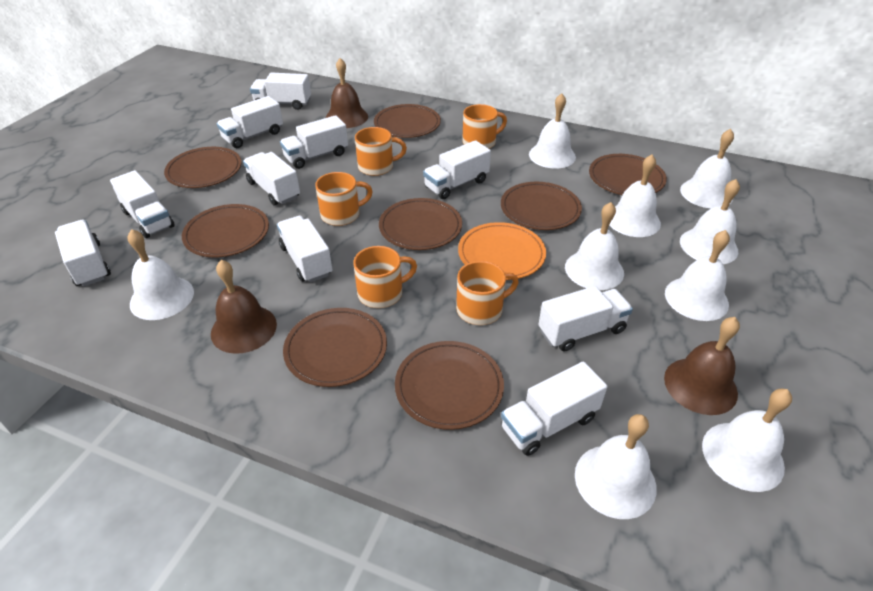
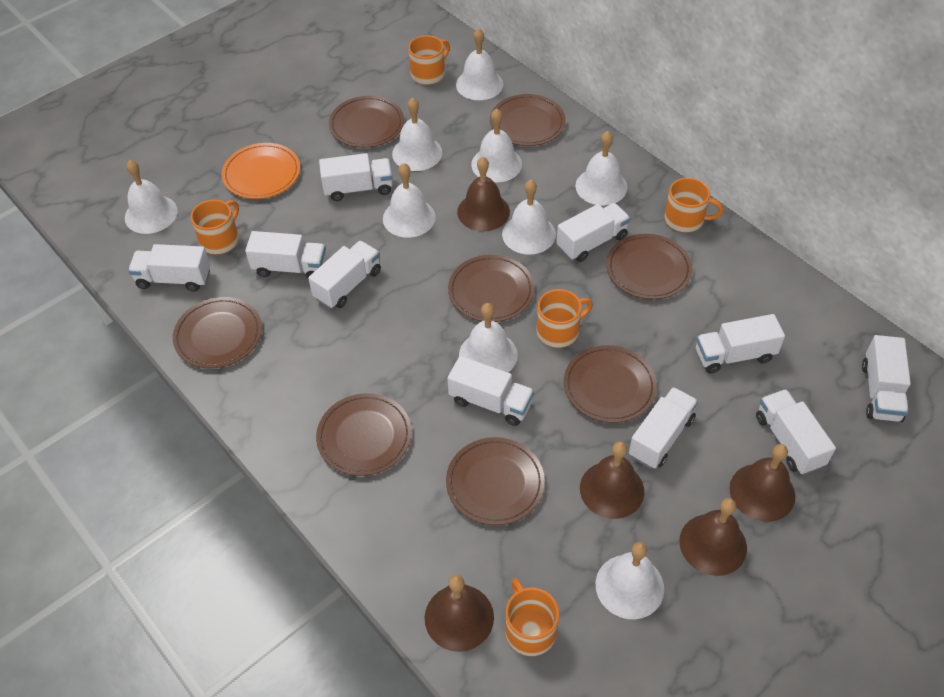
brown bell: [211,260,277,354] [326,58,368,128] [664,317,740,415] = 3 -> [425,574,494,652] [457,157,510,231] [580,441,644,519] [679,498,747,576] [729,444,795,522] = 5

